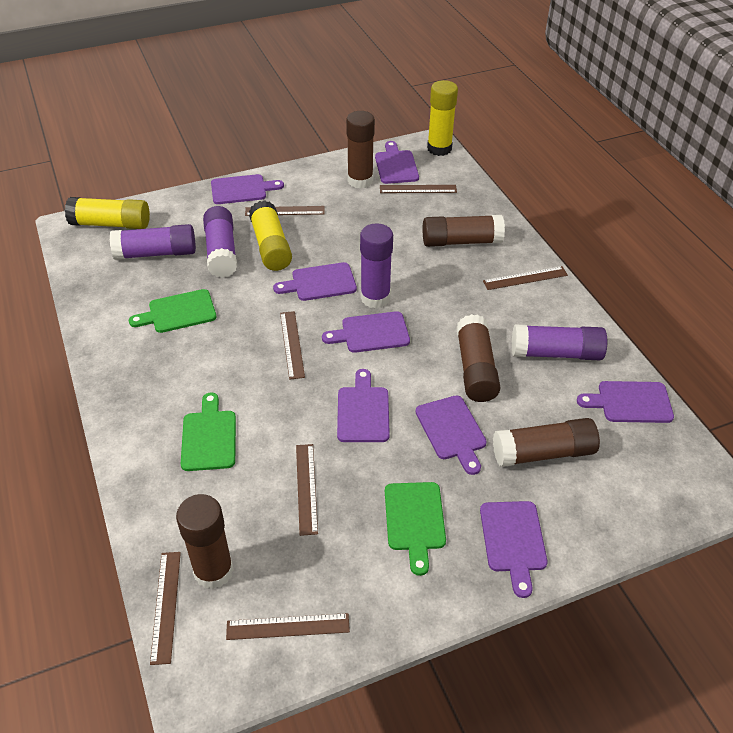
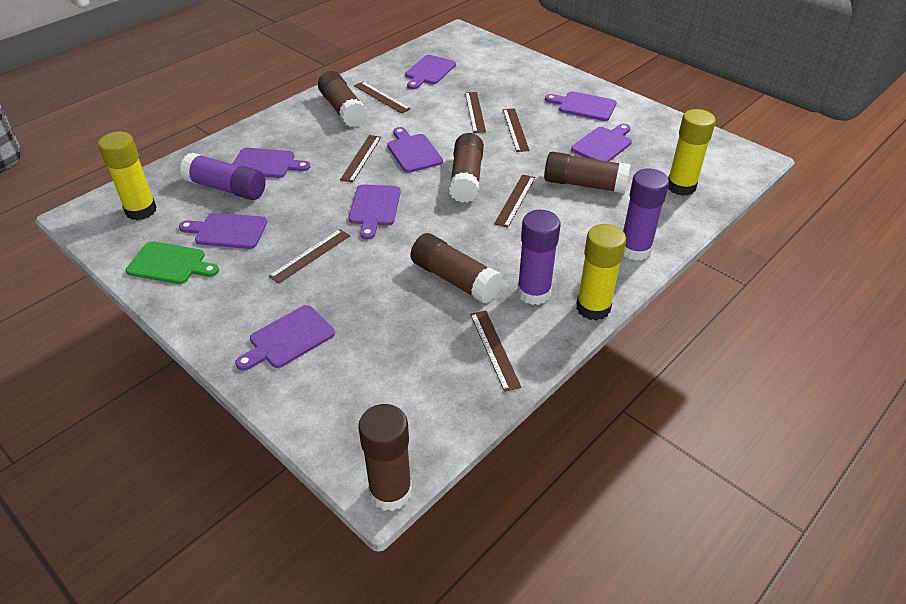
green cutting board: [129,289,217,333] [181,393,236,471] [385,482,446,576] = 3 -> [126,241,219,284] = 1
purple glue stick: [110,224,196,260] [203,206,238,278] [360,223,393,308] [512,325,607,360] = 4 -> [180,153,266,200] [517,210,561,305] [623,169,669,261] = 3

